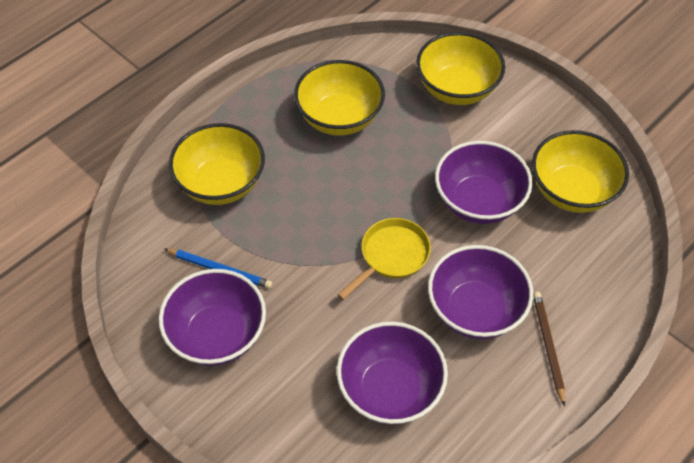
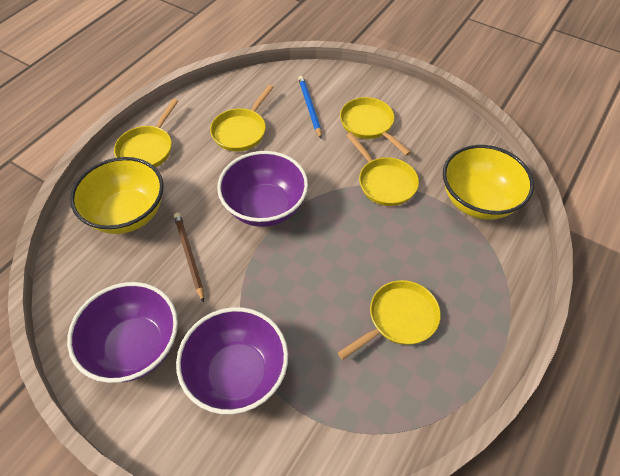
purple bowl: [159,269,266,366] [337,322,448,425] [428,245,533,339] [435,141,532,224] = 4 -> [67,282,178,383] [176,307,288,414] [217,151,308,227] = 3
yellow bowl: [169,123,265,205] [294,60,385,136] [416,32,505,105] [532,130,629,213] = 4 -> [70,157,164,234] [443,145,534,220] = 2
yellow pan: [337,218,431,300] = 1 -> [114,99,178,167] [210,85,274,151] [338,280,441,360] [340,97,411,156] [346,132,419,206] = 5

